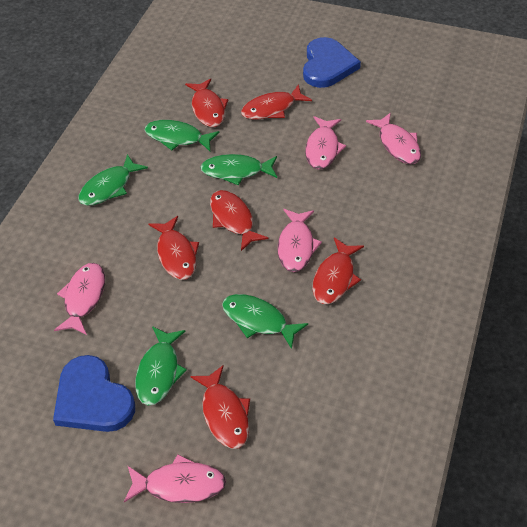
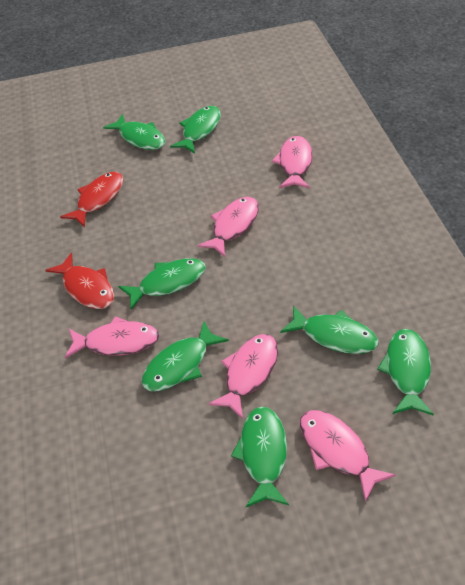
blue heart: [53,355,135,432] [303,37,361,88] = 2 -> none = 0
green fish: [78,154,148,206] [135,326,187,405] [145,120,219,151] [200,154,277,185] [222,294,308,349] = 5 -> [103,114,165,150] [118,258,206,310] [142,321,229,391] [170,106,221,153] [231,406,289,507] [280,305,378,354] [377,329,434,416] = 7
red fish: [149,216,199,280] [185,78,228,127] [190,365,250,449] [210,190,268,251] [241,84,312,119] [312,237,364,304] = 6 -> [45,253,114,309] [60,172,124,228] = 2

